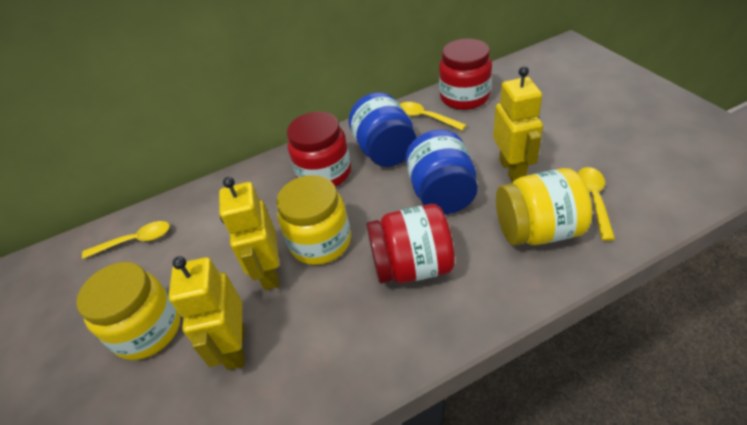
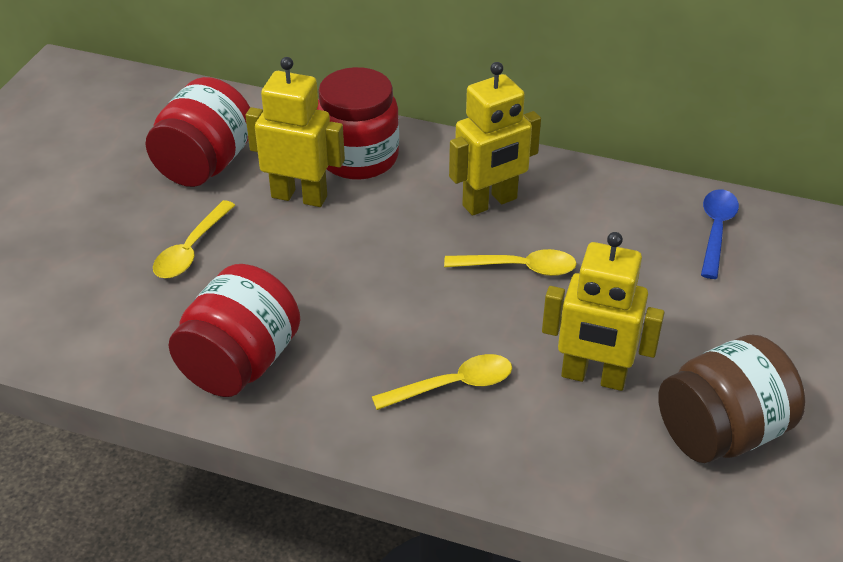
blue jar: [349,92,416,167] [406,130,478,214] = 2 -> none = 0
blue spoon: none = 0 -> [701,189,739,279] = 1
brown jar: none = 0 -> [658,335,805,463] = 1
yellow jar: [76,262,180,360] [276,175,351,265] [496,168,592,246] = 3 -> none = 0

